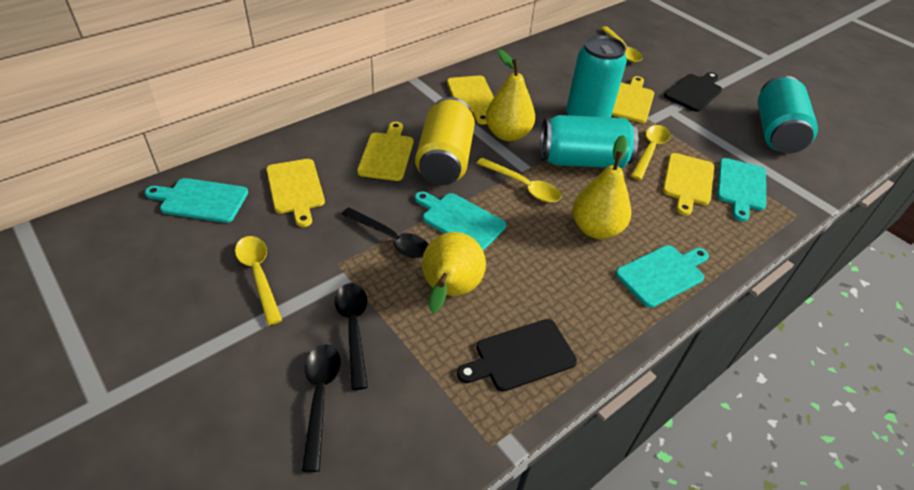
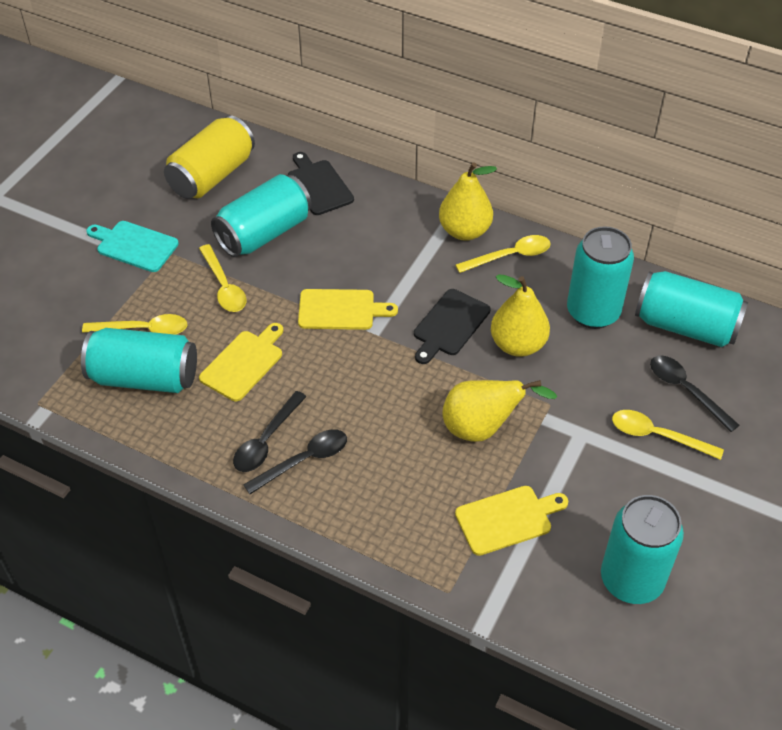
turquoise can: [540,115,638,168] [566,35,627,117] [757,76,818,153] = 3 -> [81,328,197,393] [211,174,312,257] [567,226,634,329] [601,495,684,604] [635,271,748,347] = 5
turquoise cutting board: [145,178,248,223] [415,191,506,251] [615,245,709,308] [717,158,766,222] = 4 -> [86,221,179,272] = 1
yellow cutting board: [266,159,325,227] [357,122,413,181] [447,76,494,124] [612,76,654,123] [663,153,714,216] = 5 -> [199,323,283,401] [298,289,398,330] [455,486,568,556] = 3

